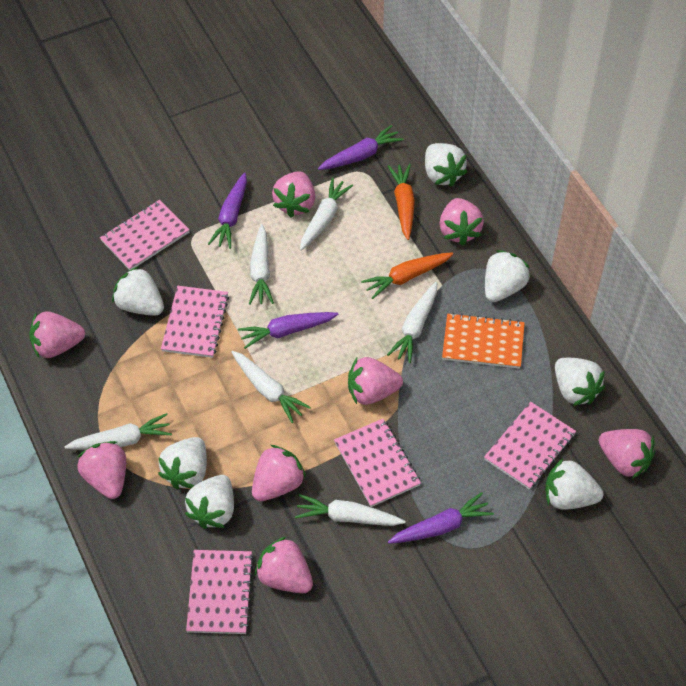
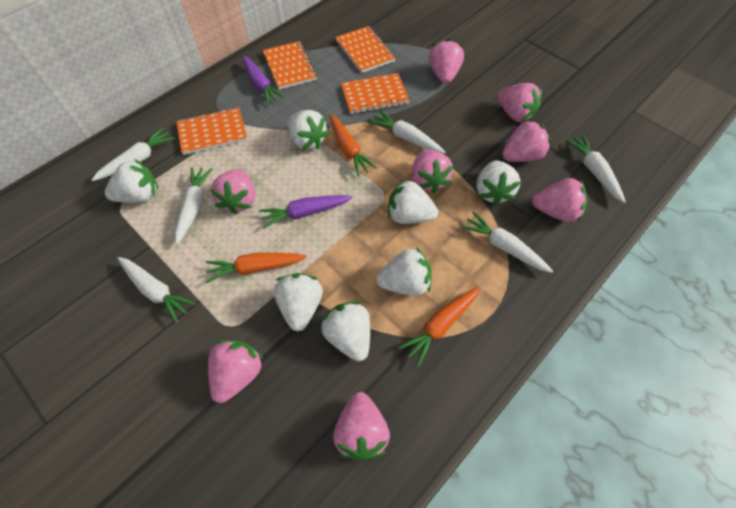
orange carrot: [361,252,453,299] [388,164,415,240] = 2 -> [206,253,307,283] [329,114,377,176] [398,286,480,367] = 3
orange notebook: [442,313,525,369] = 1 -> [176,107,247,155] [263,41,317,90] [335,26,395,73] [341,73,410,114] = 4
pink notebook: [100,200,190,270] [161,286,229,358] [186,550,254,634] [334,419,421,507] [484,402,576,490] = 5 -> none = 0
purple carrot: [208,173,247,249] [238,312,338,349] [318,125,404,170] [388,492,494,544] = 4 -> [242,56,285,105] [259,195,352,229] = 2

